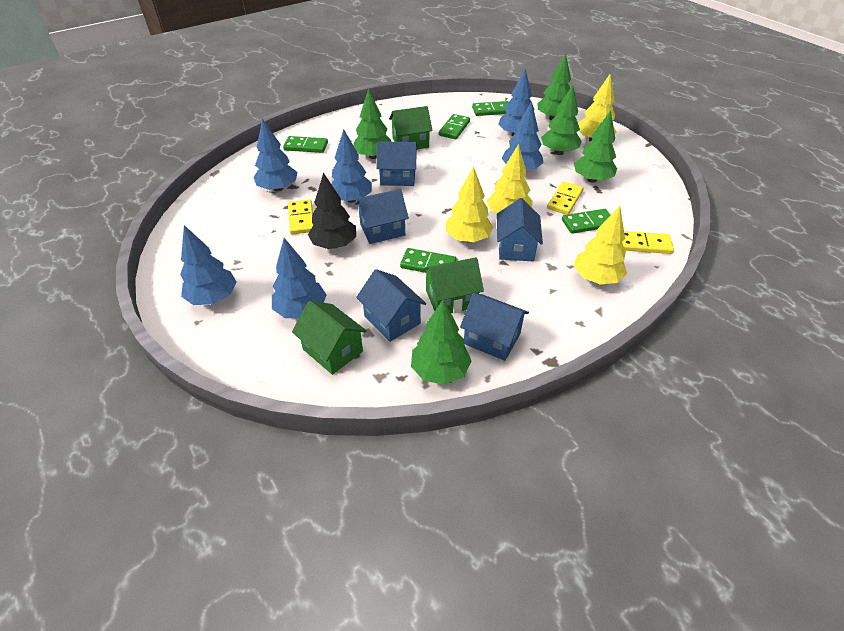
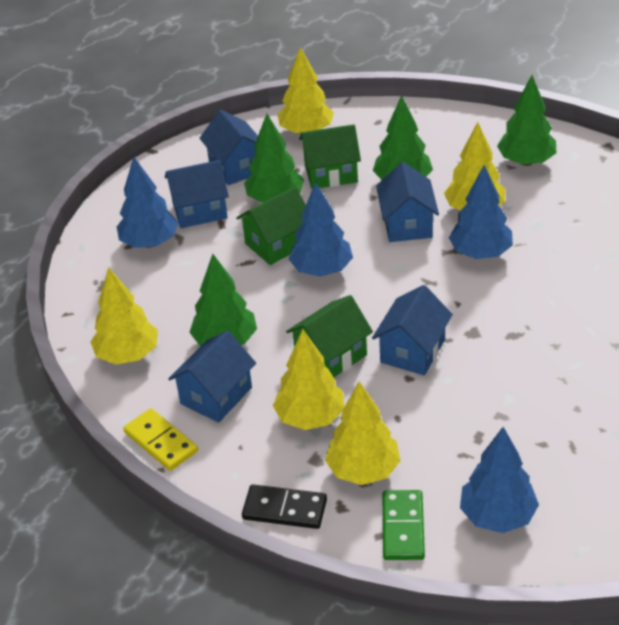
black domino: none = 0 -> [242,484,327,529] = 1
black tree: [308,173,356,249] = 1 -> none = 0
blue tree: [180,225,237,305] [253,119,297,192] [272,238,326,318] [331,129,372,203] [498,69,534,136] [501,101,544,170] = 6 -> [117,157,178,248] [288,182,353,277] [449,165,513,259] [460,427,539,533] = 4
green domino: [283,136,328,153] [400,248,456,273] [439,114,470,139] [472,101,509,116] [562,209,610,234] = 5 -> [383,490,425,560] = 1
green tree: [353,88,391,159] [411,300,471,385] [537,54,571,120] [541,85,582,155] [574,111,617,183] = 5 -> [189,254,257,346] [244,114,304,203] [373,95,433,180] [497,75,557,166] = 4
yellow domino: [288,199,314,235] [547,181,583,215] [622,231,674,254] = 3 -> [123,408,198,471] = 1
yellow tree: [446,167,493,242] [487,144,533,213] [574,206,627,285] [578,73,616,142] = 4 -> [91,268,158,365] [273,329,344,430] [277,47,334,133] [325,381,401,485] [444,122,506,211] = 5

